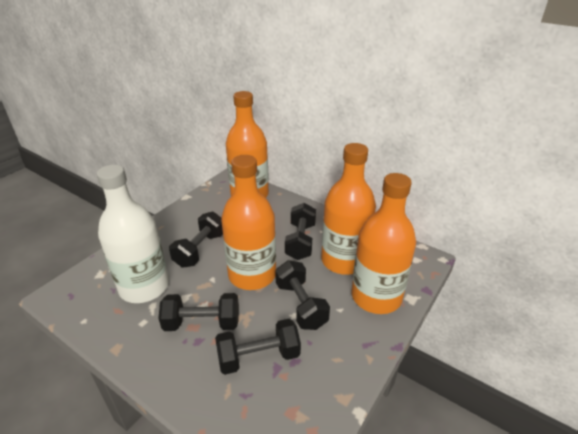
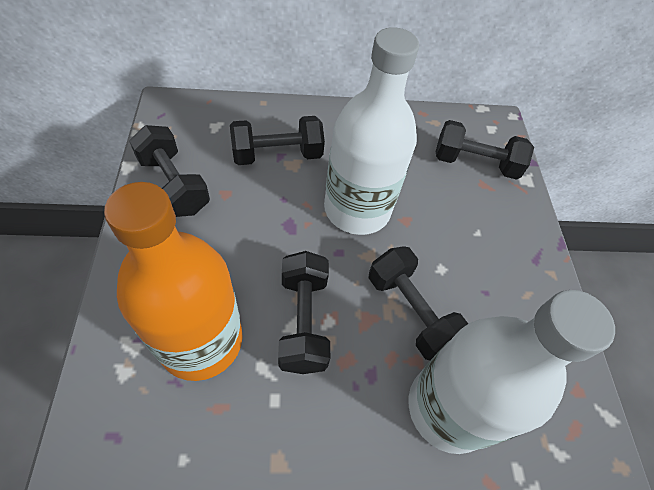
orange bottle: [221,155,276,290] [226,91,269,198] [321,143,376,275] [352,173,416,314] = 4 -> [104,182,243,381] = 1
white bottle: [96,165,169,303] = 1 -> [324,27,419,235] [408,290,615,454] = 2

